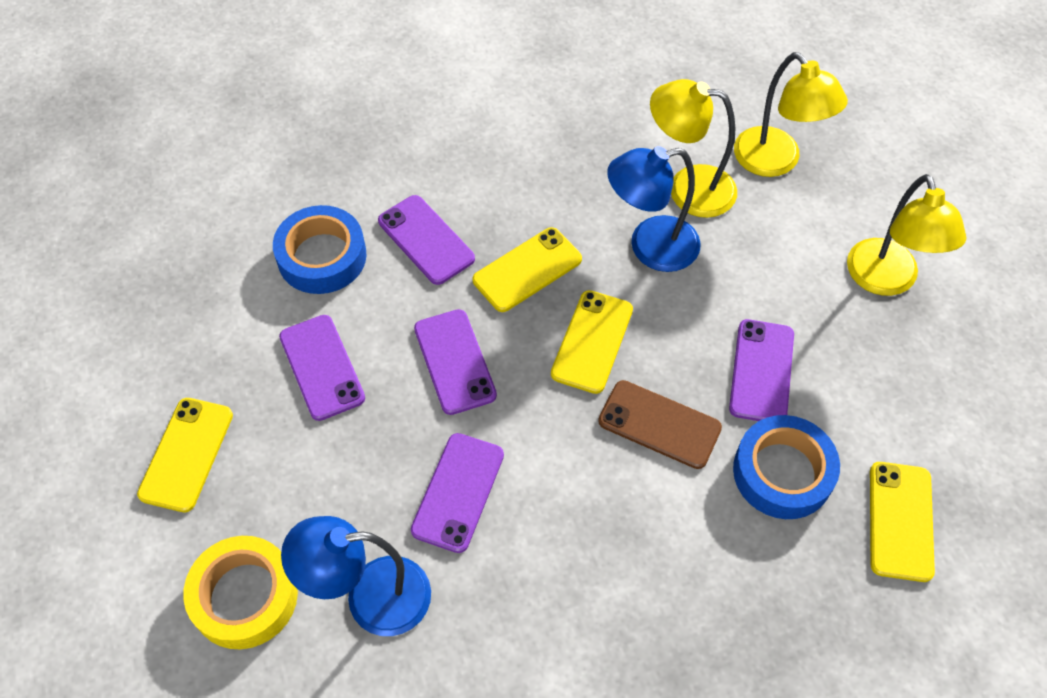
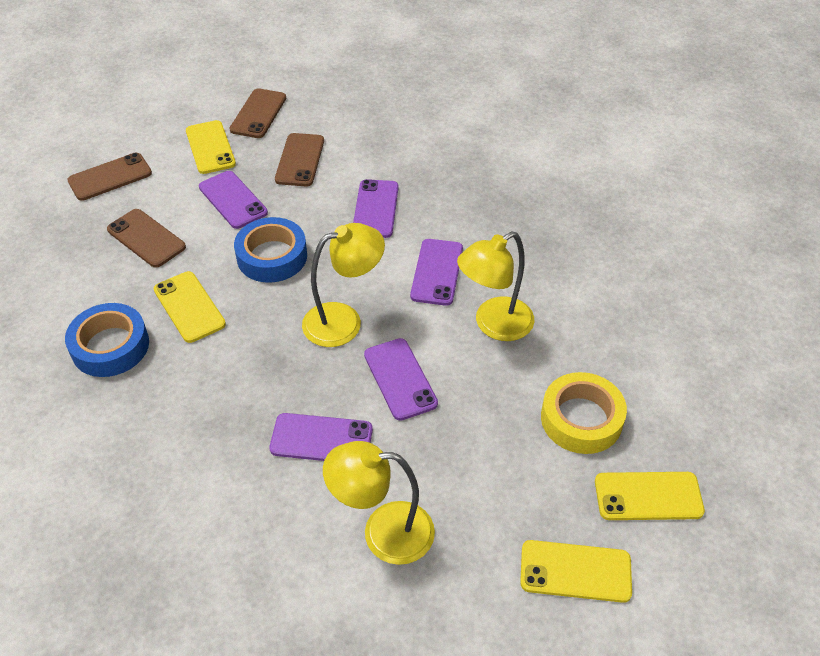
blue lamp: [281,516,431,636] [607,146,701,272] = 2 -> none = 0
brown phone: [598,380,722,469] = 1 -> [67,153,152,201] [107,209,186,268] [230,88,286,138] [275,133,324,186] = 4

